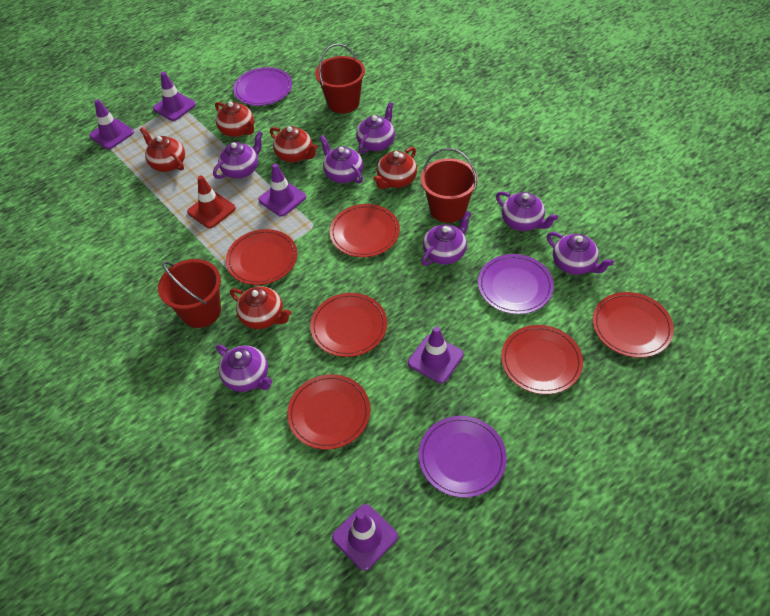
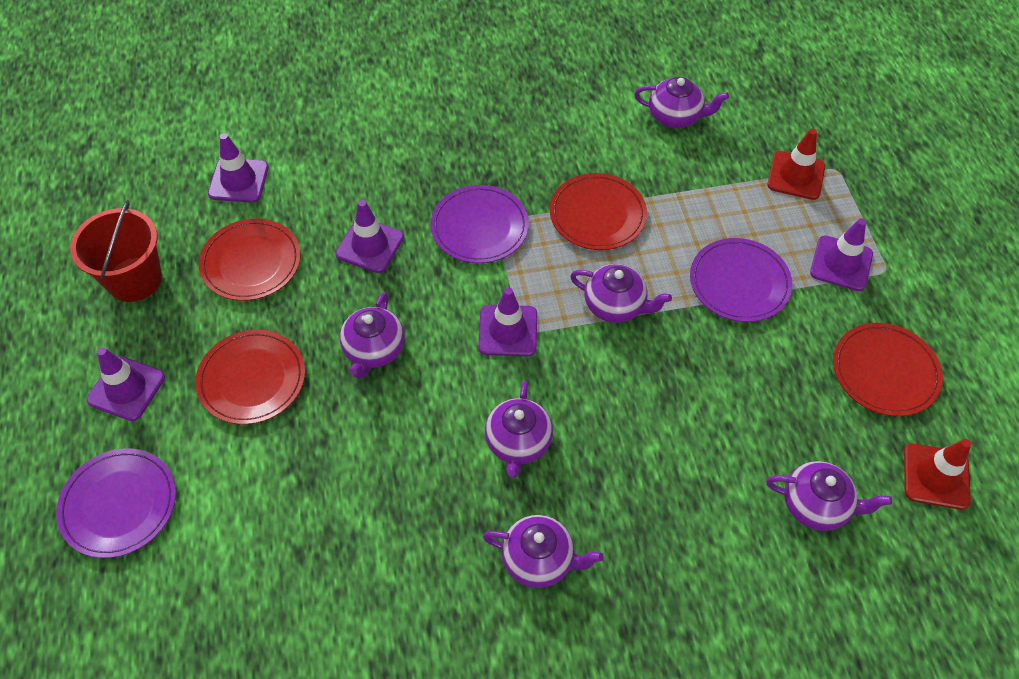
purple teapot: [213,131,263,179] [216,345,272,392] [319,135,363,184] [356,102,395,154] [421,211,471,266] [496,191,558,231] [547,232,614,275] = 7 -> [340,292,405,379] [483,515,603,588] [485,381,553,478] [570,264,672,323] [634,77,729,128] [766,461,892,531] = 6
red bucket: [158,259,221,328] [315,44,365,113] [421,148,478,223] = 3 -> [70,200,162,302] = 1
red plate: [226,229,297,285] [287,374,371,450] [310,293,387,357] [330,204,400,257] [501,325,583,394] [593,292,674,358] = 6 -> [196,330,305,424] [199,219,301,301] [550,173,647,250] [833,323,943,416] = 4
red teapot: [140,127,185,172] [215,102,255,137] [230,286,291,329] [270,126,317,162] [373,147,417,189] = 5 -> none = 0
red traffic cone: [187,176,236,228] = 1 -> [767,129,825,200] [904,439,971,510] = 2

